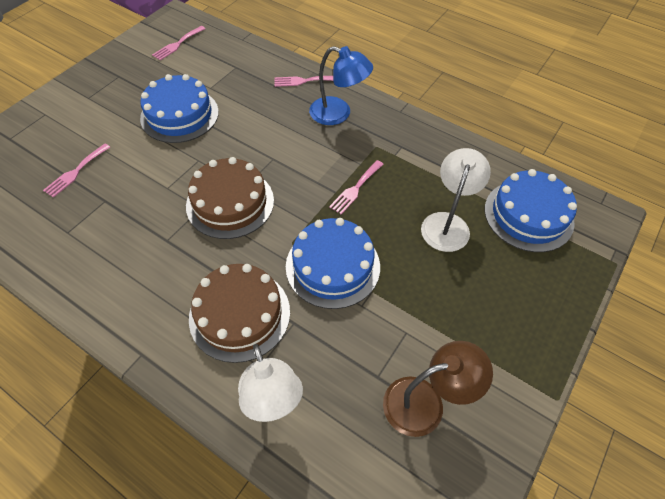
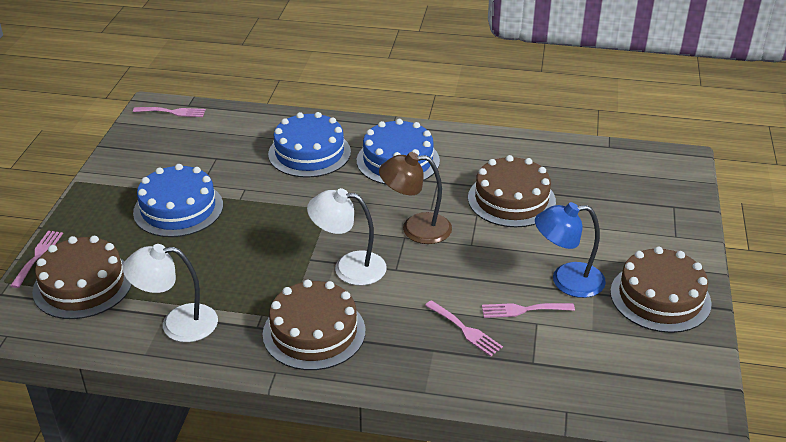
brown cake: [186,157,274,239] [189,264,290,363] = 2 -> [32,236,132,319] [263,279,366,370] [468,155,556,227] [610,247,712,333] = 4

